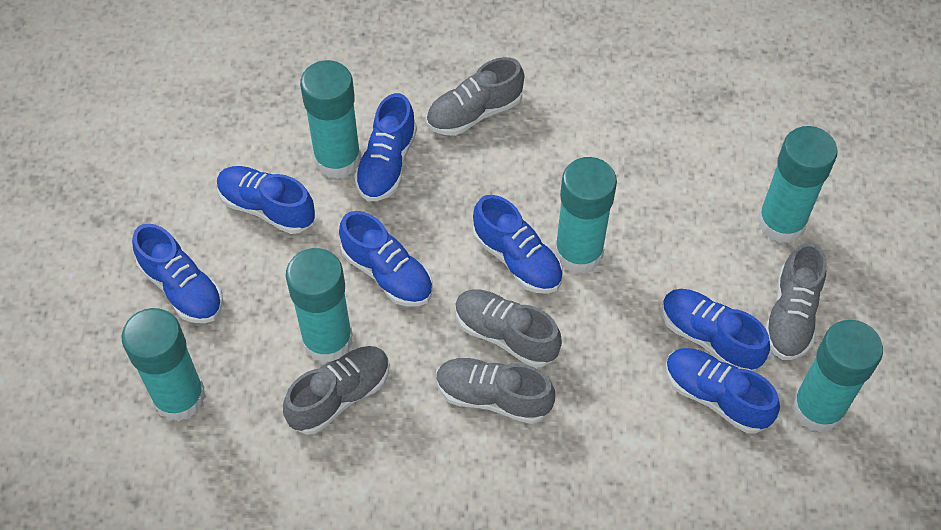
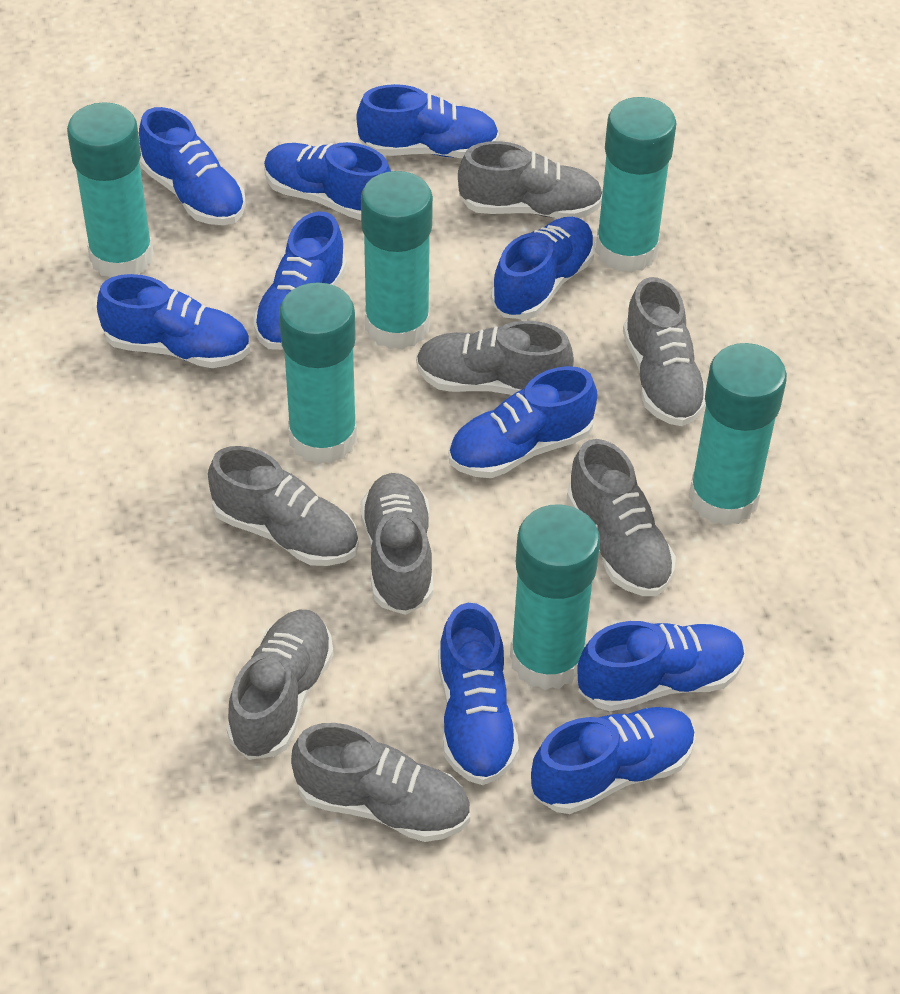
blue shoe: [132,224,223,323] [217,166,315,234] [339,211,433,306] [354,93,417,201] [473,195,563,294] [662,289,770,371] [666,348,780,434] = 7 -> [97,274,250,368] [139,107,246,225] [253,211,347,350] [264,142,391,220] [357,84,499,158] [438,603,519,785] [449,366,597,478] [491,217,595,320] [531,707,696,814] [577,621,745,711] = 10
grey shoe: [283,346,390,435] [426,57,524,136] [436,358,555,424] [455,290,562,367] [765,242,827,360] = 5 -> [208,446,359,566] [226,610,334,760] [291,723,470,842] [361,473,434,615] [416,321,574,395] [458,141,602,219] [567,439,676,596] [623,277,706,426] = 8

